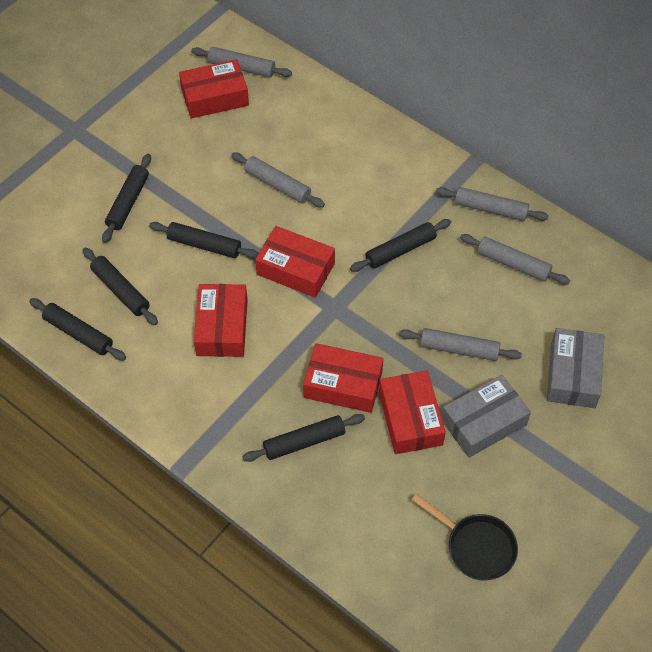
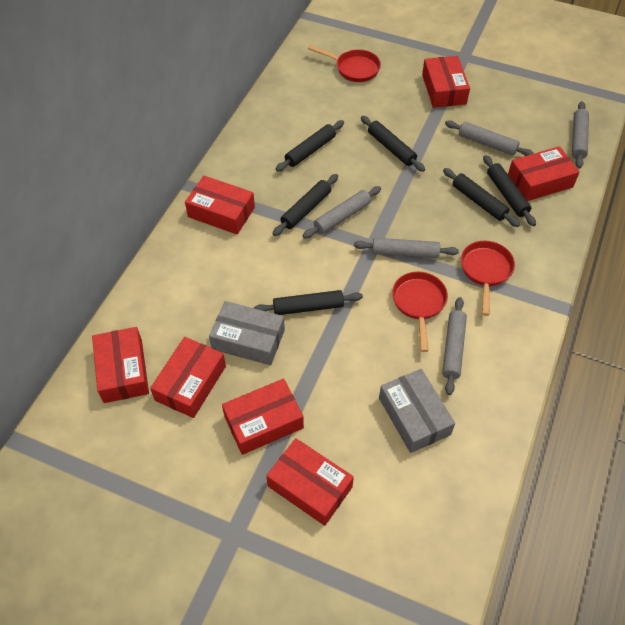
black pan: [412,493,518,581] = 1 -> none = 0
red box: [179,59,249,118] [194,284,248,357] [255,226,335,298] [303,343,383,413] [379,371,446,454] = 5 -> [92,327,149,403] [150,337,226,418] [185,176,255,234] [222,379,304,455] [266,438,354,526] [422,56,470,108] [508,146,579,201] = 7
red pan: none = 0 -> [308,45,381,82] [392,272,448,352] [461,241,515,316] = 3

